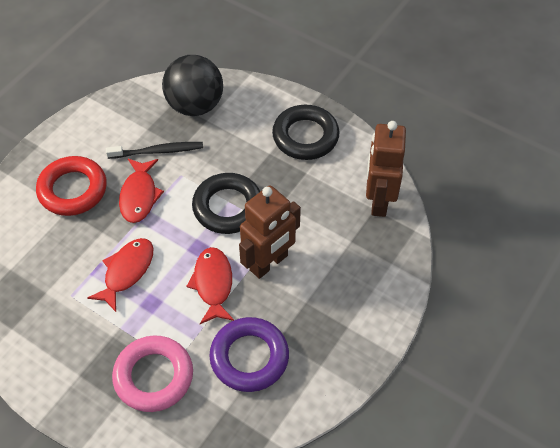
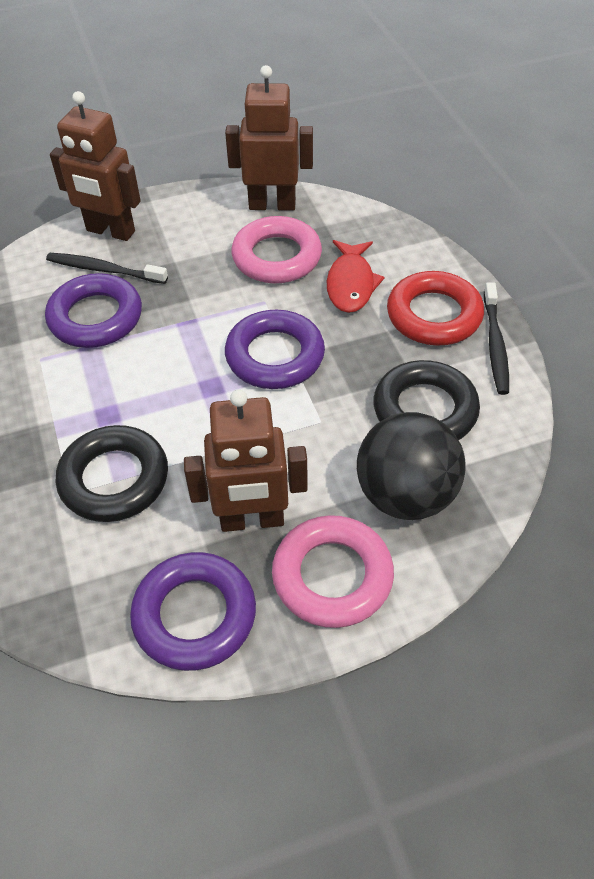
black toothbrush: [106,142,203,159] = 1 -> [46,253,168,284] [484,282,509,395] = 2
brown robot: [239,185,301,279] [366,121,406,217] = 2 -> [50,91,141,241] [184,389,308,532] [225,65,313,211] = 3
pink ring: [112,335,193,412] = 1 -> [231,216,322,283] [272,515,394,628] = 2
purple ring: [209,317,289,392] = 1 -> [45,273,142,348] [130,552,256,671] [225,310,325,389] = 3
red fish: [87,238,154,312] [119,159,164,223] [186,247,234,324] = 3 -> [327,240,385,313] = 1

